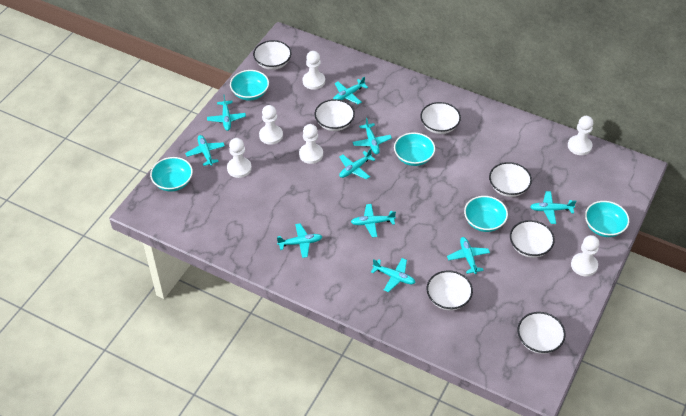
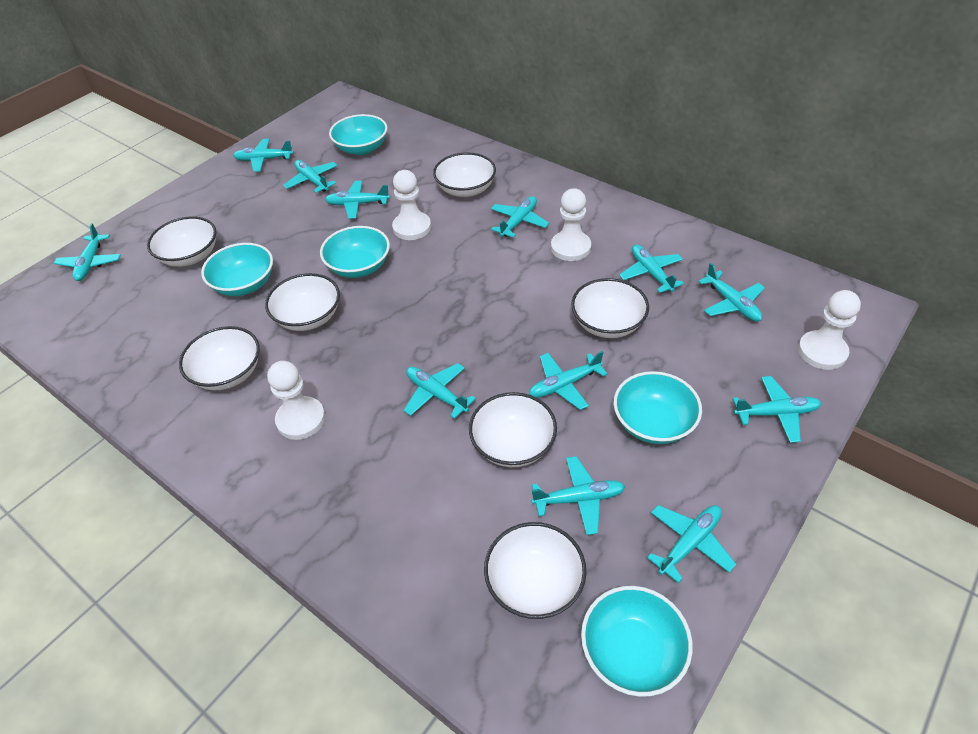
turquoise plane: [185,135,225,166] [207,95,246,131] [277,223,322,258] [333,76,368,104] [339,149,376,180] [351,204,396,237] [353,118,392,154] [371,258,416,292] [447,237,490,274] [530,191,576,224] = 10 -> [54,223,121,281] [233,139,294,172] [283,160,338,193] [325,180,390,219] [403,363,476,419] [491,196,549,238] [529,351,608,410] [531,456,625,535] [619,245,684,293] [647,505,736,583] [698,263,765,322] [733,376,821,443] = 12
white pawn: [227,138,252,178] [259,105,283,145] [299,124,323,164] [303,51,325,90] [568,116,593,155] [571,235,599,276] = 6 -> [267,361,325,440] [392,170,431,240] [551,188,591,261] [798,290,861,370] = 4

